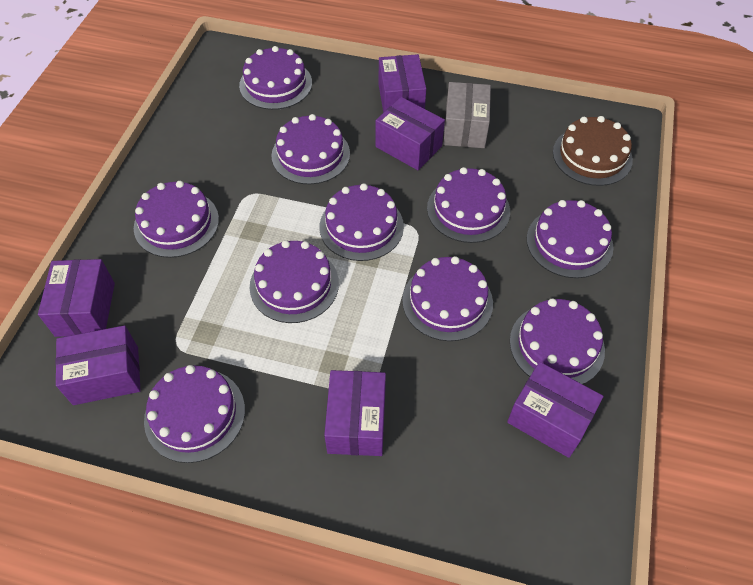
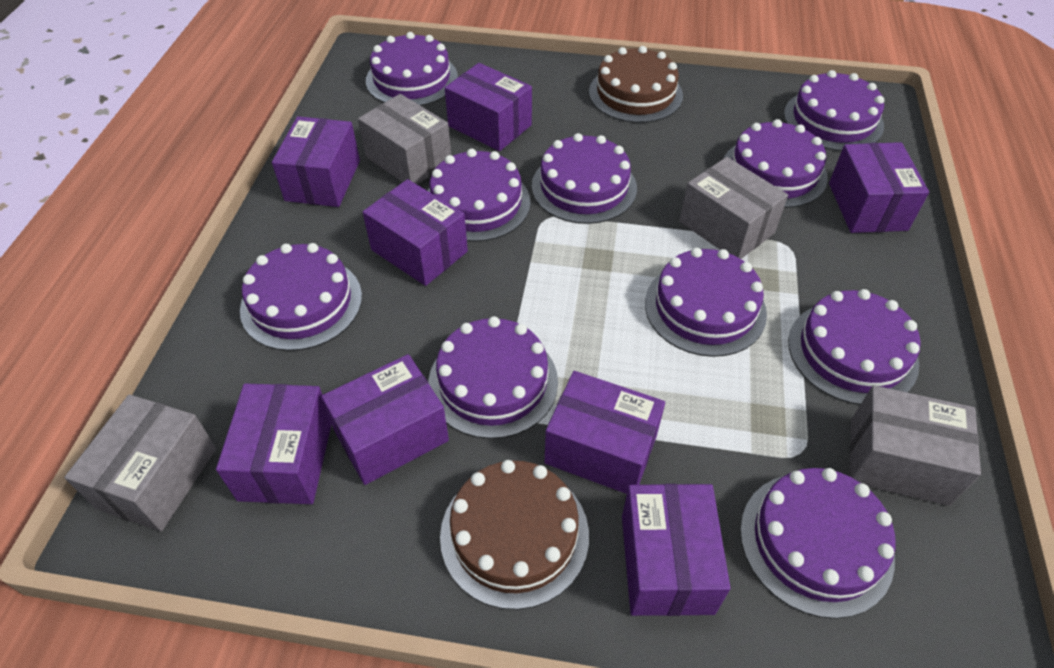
brown cake: [553,116,633,186] = 1 -> [440,460,589,610] [589,46,683,123] = 2
grey box: [443,82,491,148] = 1 -> [64,394,216,531] [358,94,451,184] [679,157,788,259] [849,385,981,506] = 4
purple box: [38,259,115,337] [56,325,141,405] [324,370,386,456] [376,97,445,170] [379,54,426,113] [507,362,603,458] = 6 -> [216,383,332,504] [272,116,360,207] [321,354,449,485] [363,179,468,286] [445,63,532,151] [544,371,665,494] [622,484,730,616] [829,142,929,233] = 8

